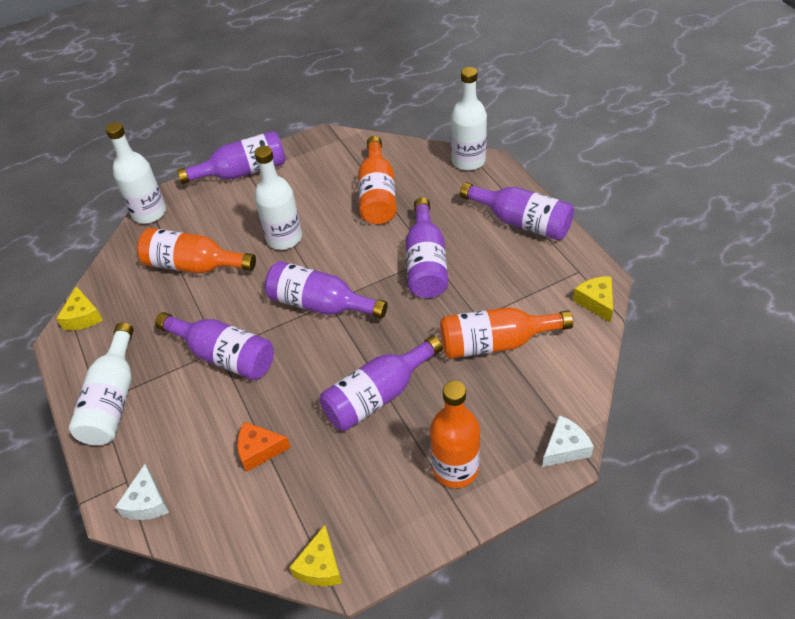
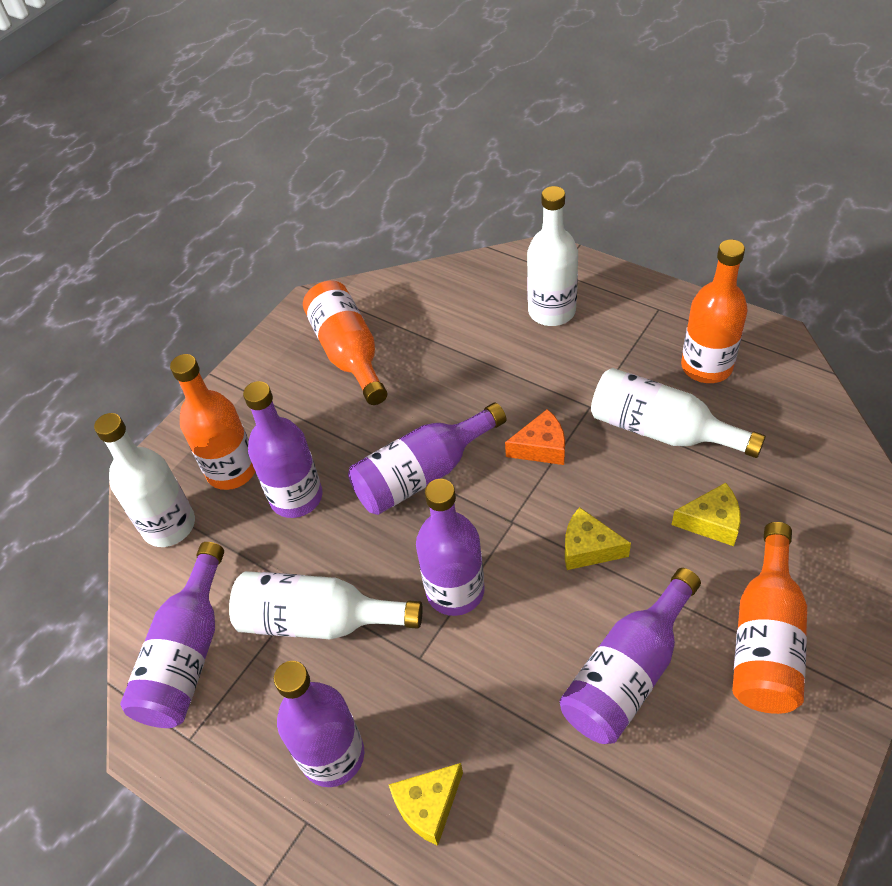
white cheese: [115,464,169,520] [542,415,594,467] = 2 -> none = 0

